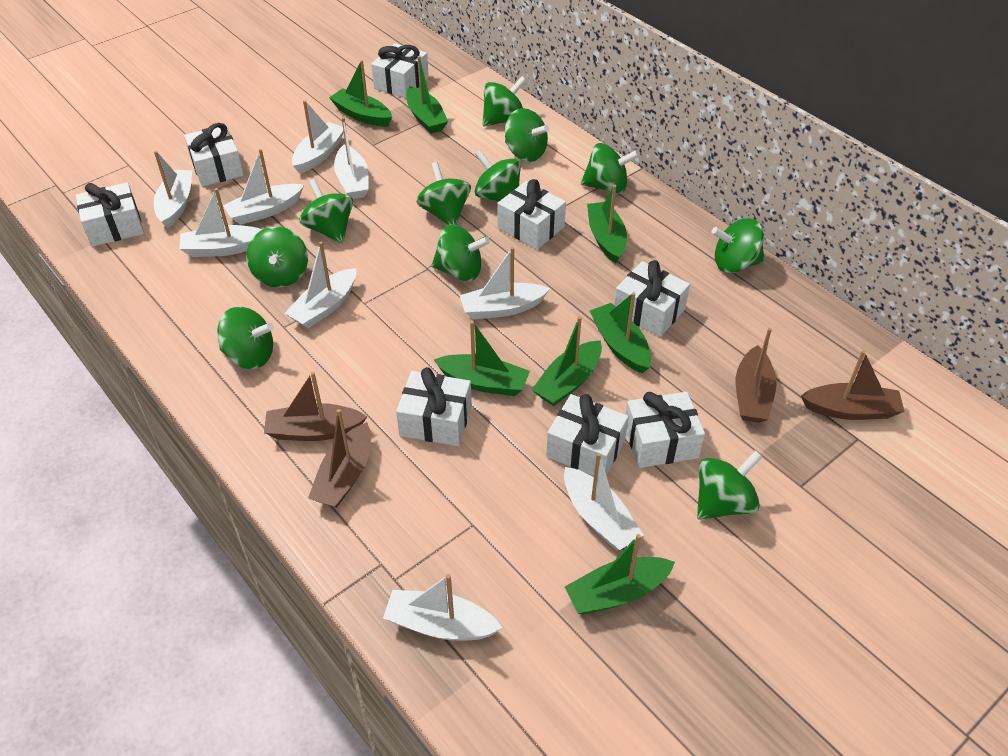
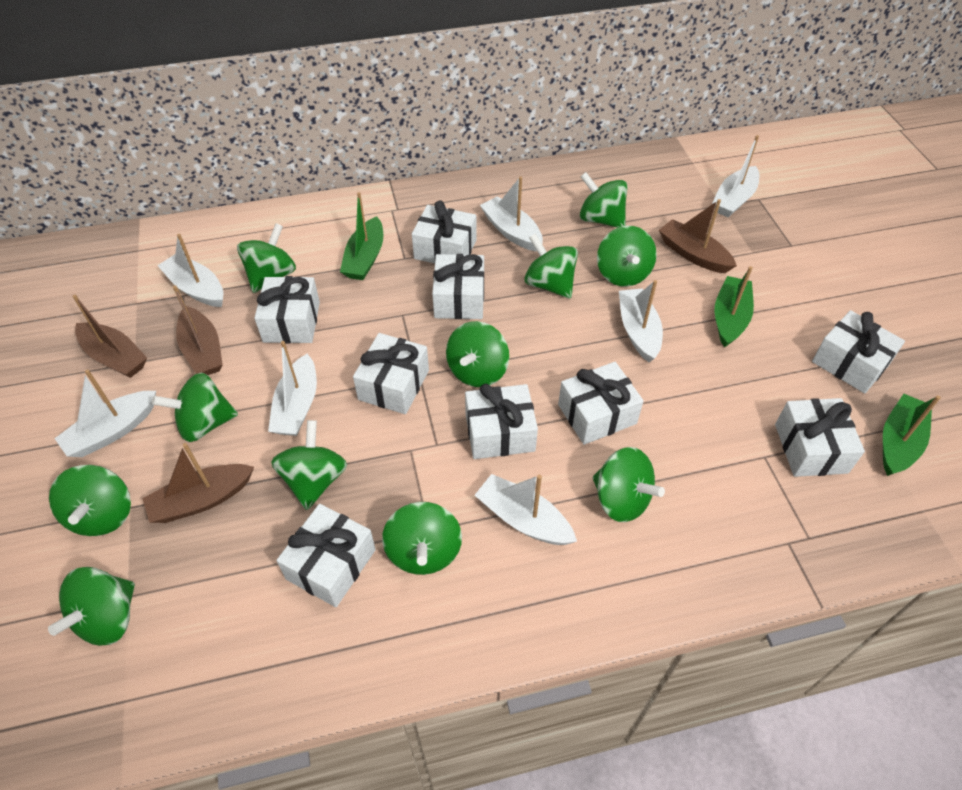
green boat: [329,60,392,127] [406,56,448,134] [434,321,530,396] [532,316,602,406] [565,534,675,615] [587,185,627,263] [590,292,651,373] = 7 -> [340,192,383,280] [714,266,754,347] [883,394,941,476] = 3
white boat: [154,151,193,228] [179,188,262,257] [223,149,304,225] [285,241,356,328] [292,100,344,173] [334,117,369,199] [383,574,503,641] [459,247,550,320] [564,453,643,550] = 9 -> [54,370,156,457] [157,234,223,307] [268,341,317,436] [475,474,577,545] [480,176,543,251] [619,280,663,362] [712,135,759,217] = 7
white gift: [75,182,144,247] [184,123,244,187] [371,43,429,98] [396,367,472,446] [497,179,566,249] [546,394,629,476] [614,260,690,337] [625,392,705,468] = 8 -> [254,276,320,343] [277,504,376,607] [353,333,429,414] [412,200,477,263] [432,254,484,319] [465,383,538,459] [558,362,644,445] [775,398,865,477] [812,310,905,393] = 9

